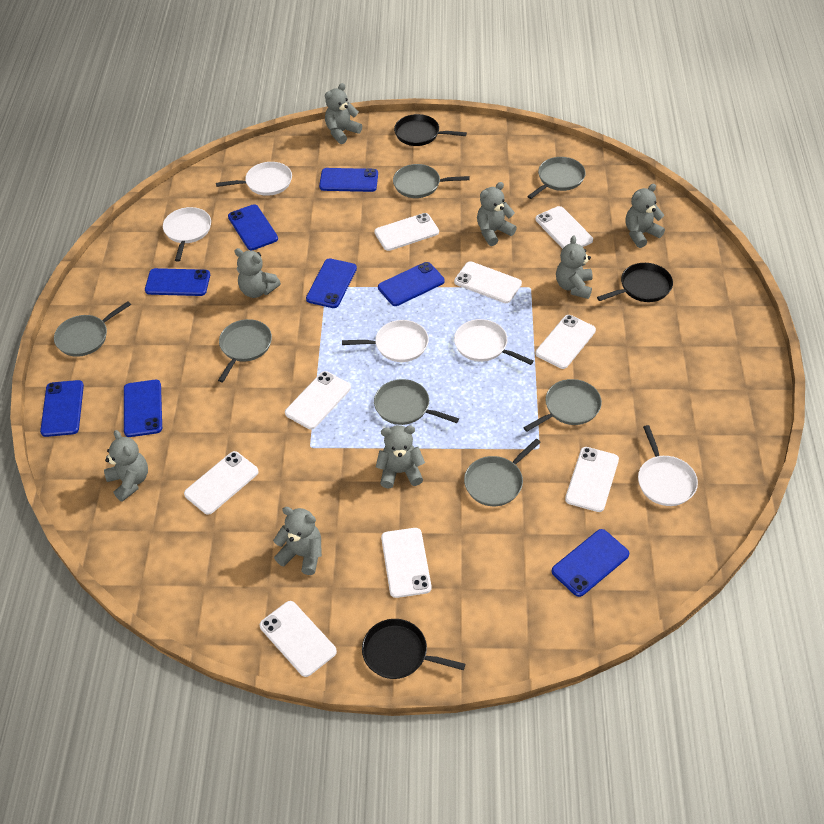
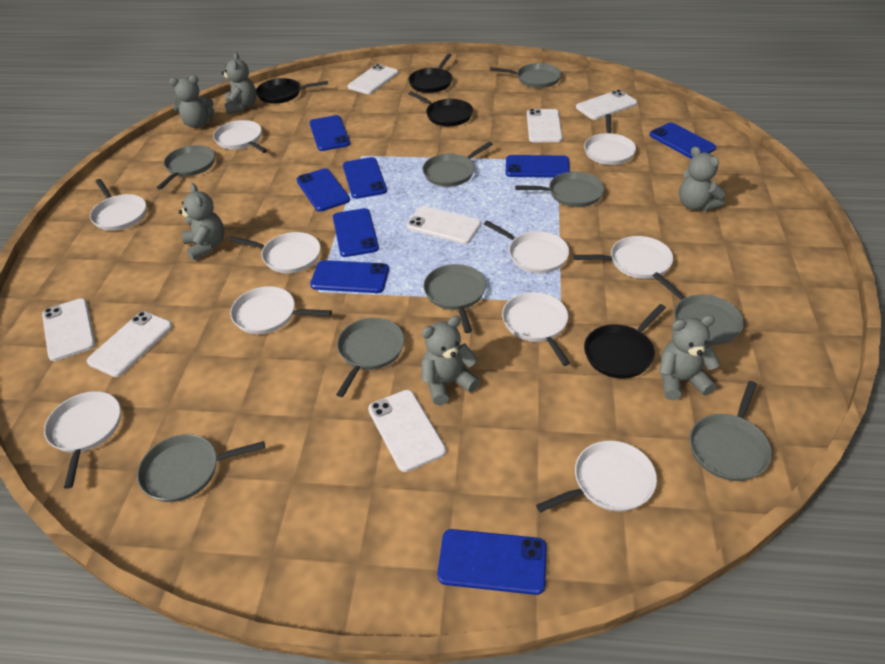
black pan: [362,619,465,679] [394,114,467,146] [597,263,673,302] = 3 -> [256,78,328,104] [408,54,452,93] [408,91,473,126] [584,304,666,379] = 4
grey pan: [54,301,131,357] [218,319,272,382] [374,379,459,425] [393,164,470,198] [464,439,541,506] [523,379,602,432] [527,157,586,199] = 7 -> [137,434,265,502] [157,145,215,190] [336,318,404,397] [422,142,493,187] [423,264,486,333] [490,63,562,88] [515,172,604,207] [652,272,744,345] [690,381,772,481] = 9
grey teddy bear: [104,430,148,502] [235,248,281,298] [273,507,322,575] [325,83,362,144] [376,425,425,488] [477,182,517,246] [556,236,593,299] [625,184,665,248] = 8 -> [169,75,214,128] [178,183,224,260] [222,53,256,114] [421,316,480,405] [659,315,720,400] [679,146,726,211] = 6
white pan: [163,207,211,261] [216,162,292,196] [342,320,429,362] [454,319,534,365] [638,425,698,506] = 5 -> [44,391,121,489] [90,179,146,231] [213,120,267,153] [229,232,321,273] [230,286,332,334] [484,220,569,273] [502,292,570,366] [536,441,657,513] [574,236,673,279] [584,114,636,165] = 10
white phone: [184,451,259,515] [260,601,337,677] [285,371,351,429] [374,213,439,251] [381,528,431,598] [454,261,522,303] [535,206,593,249] [535,315,596,369] [565,447,619,512] = 9 -> [42,298,96,361] [87,311,173,377] [347,64,399,94] [368,390,446,472] [406,206,481,244] [527,109,563,142] [576,90,637,120] = 7

